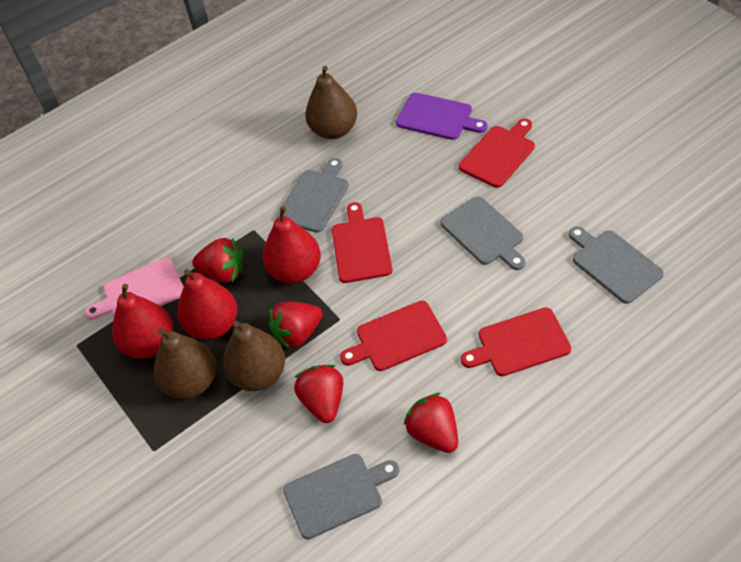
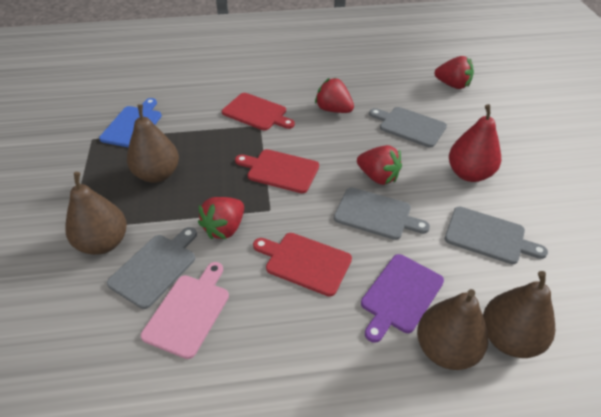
blue cutting board: none = 0 -> [99,98,162,148] = 1
brown pear: [154,328,216,399] [223,321,285,391] [305,66,357,139] = 3 -> [65,172,127,255] [127,104,179,183] [417,289,489,370] [483,271,555,358] = 4
red cutting board: [332,202,393,283] [340,301,447,371] [459,119,535,188] [461,308,571,376] = 4 -> [222,93,295,130] [235,149,319,193] [253,233,352,297] = 3
red pear: [112,284,173,359] [177,269,237,340] [263,206,321,283] = 3 -> [449,104,501,182] = 1

